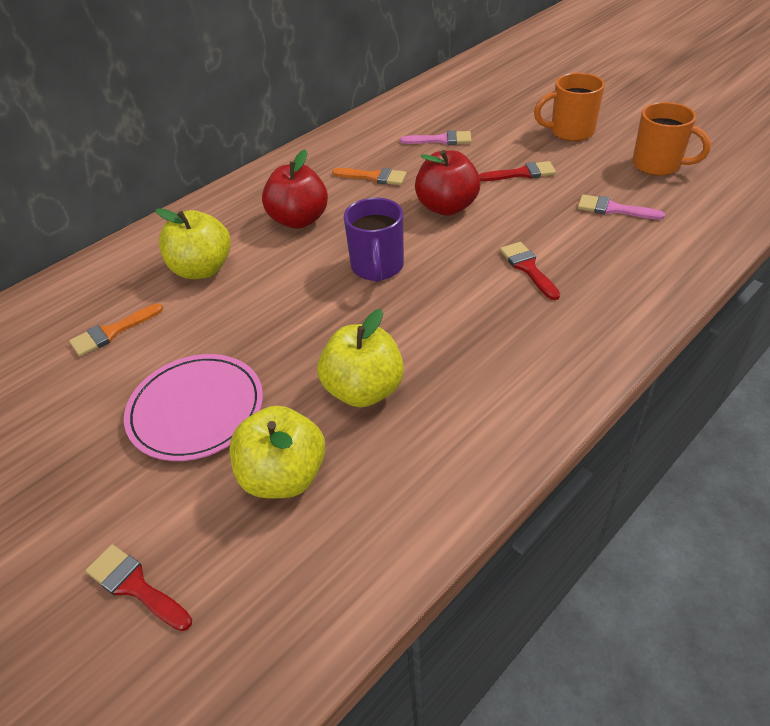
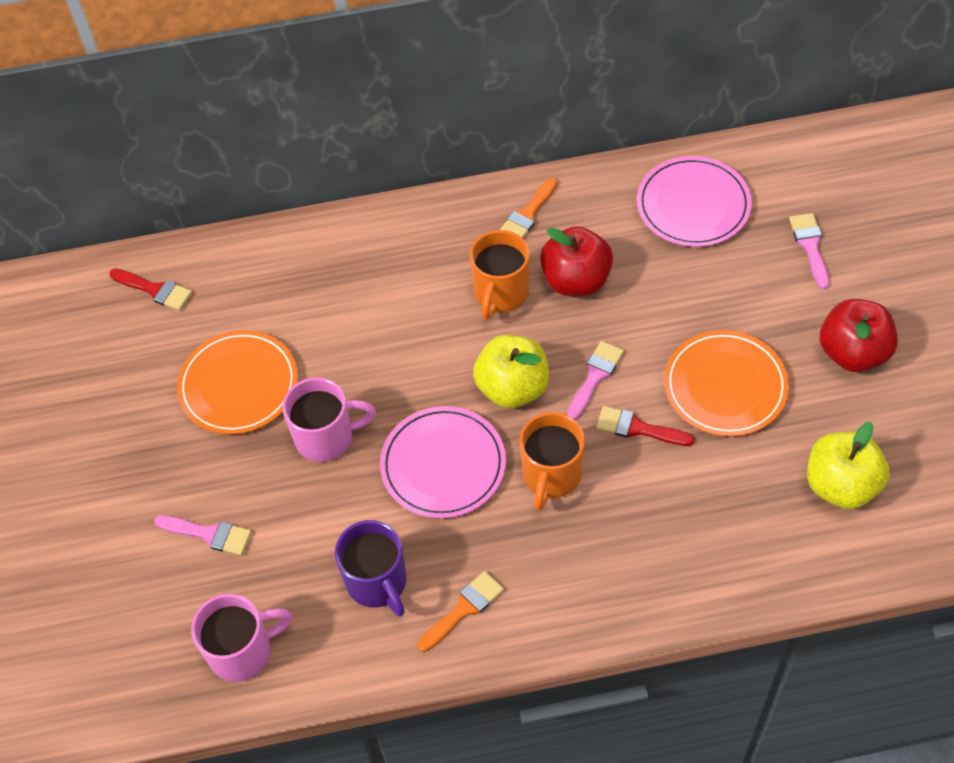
orange plate: none = 0 -> [177,330,298,434] [664,330,789,436] = 2
pink brush: [400,130,471,145] [578,194,665,220] = 2 -> [154,515,251,555] [567,341,624,420] [789,213,829,289] = 3
pink mug: none = 0 -> [191,594,292,682] [282,377,376,462] = 2
pink plate: [124,354,263,461] = 1 -> [380,406,506,518] [637,156,752,247] = 2
red brush: [85,544,192,631] [479,161,556,181] [500,242,560,300] = 3 -> [109,268,192,311] [596,406,694,446] = 2
yellow apple: [156,208,231,279] [230,406,325,498] [317,309,404,407] = 3 -> [473,335,549,408] [807,422,889,509] = 2

